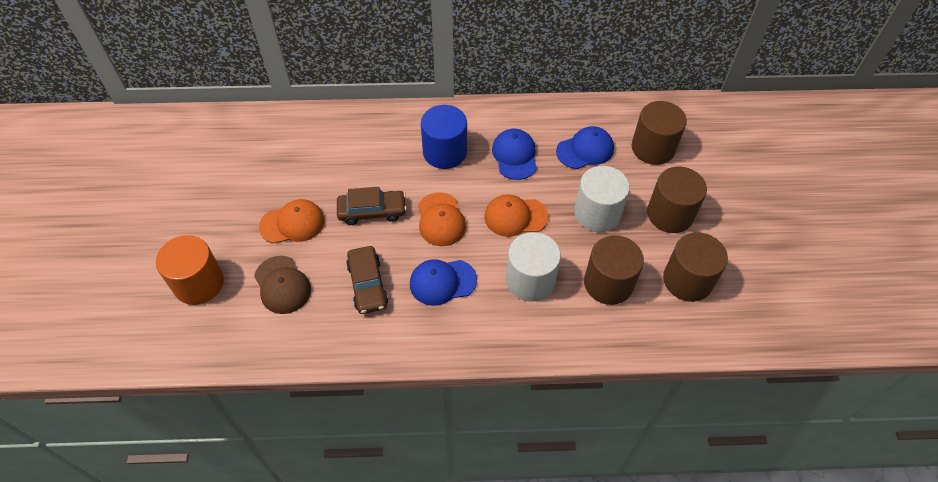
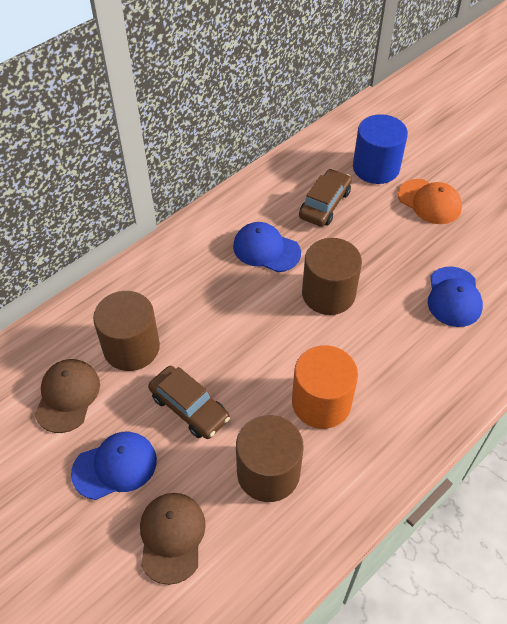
brown cap: [254,256,311,314] = 1 -> [35,359,100,433] [140,493,206,585] = 2
brown cylinder: [584,235,644,305] [632,101,687,165] [647,167,707,233] [663,232,728,302] = 4 -> [93,291,160,371] [236,415,304,502] [302,238,362,315] = 3
orange cap: [259,199,324,244] [418,192,466,246] [484,194,548,237] = 3 -> [398,179,462,224] = 1
white cylinder: [506,232,561,302] [574,166,630,232] = 2 -> none = 0

